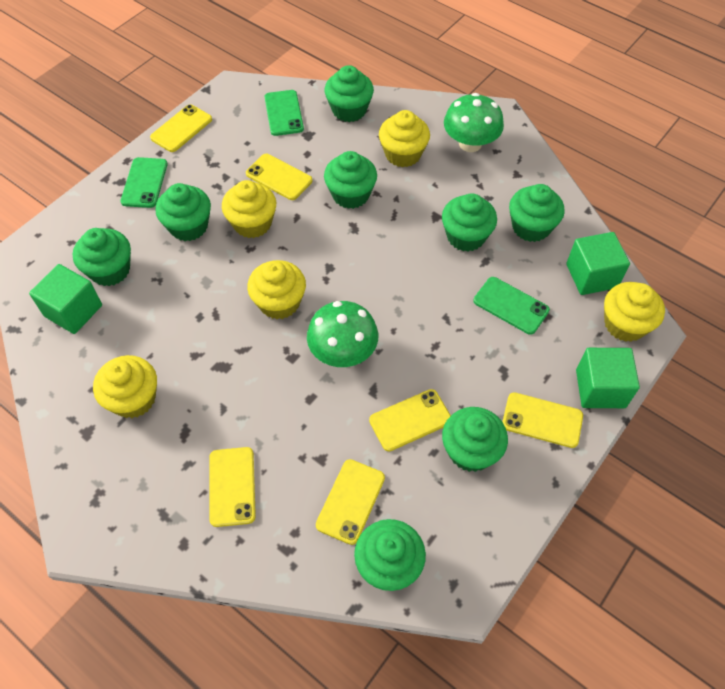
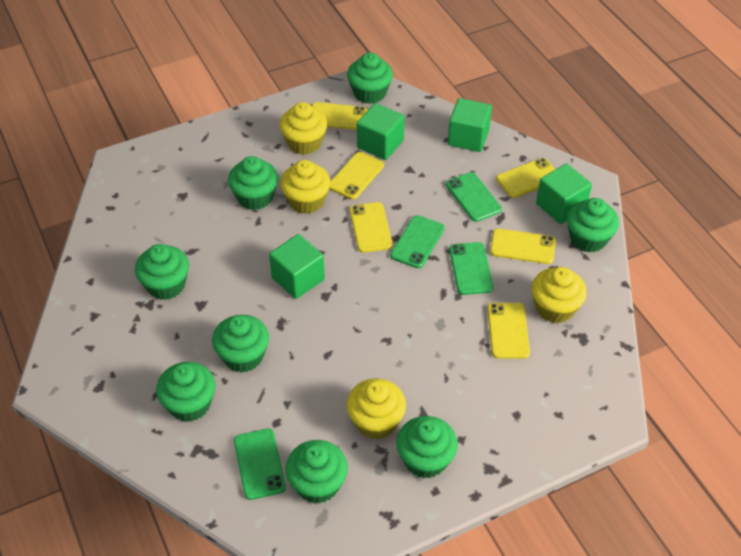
green cube: [29,264,102,334] [566,232,630,295] [576,348,640,408] = 3 -> [269,234,325,299] [357,103,404,160] [448,98,492,152] [536,163,592,224] = 4
green mushroom: [307,301,378,367] [444,93,504,152] = 2 -> none = 0
green phone: [120,157,168,208] [265,90,304,136] [473,277,550,335] = 3 -> [234,429,286,500] [390,215,445,268] [446,172,502,222] [449,242,494,295] = 4
yellow cupcake: [93,355,157,418] [222,180,276,238] [247,260,306,319] [379,110,430,167] [604,282,665,342] = 5 -> [280,102,327,155] [280,160,331,214] [347,379,406,439] [531,267,587,323] = 4

